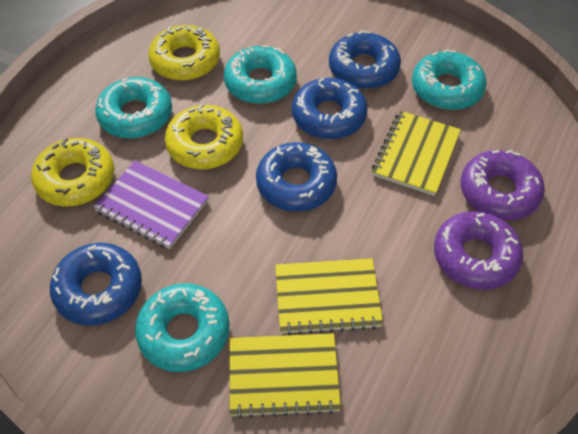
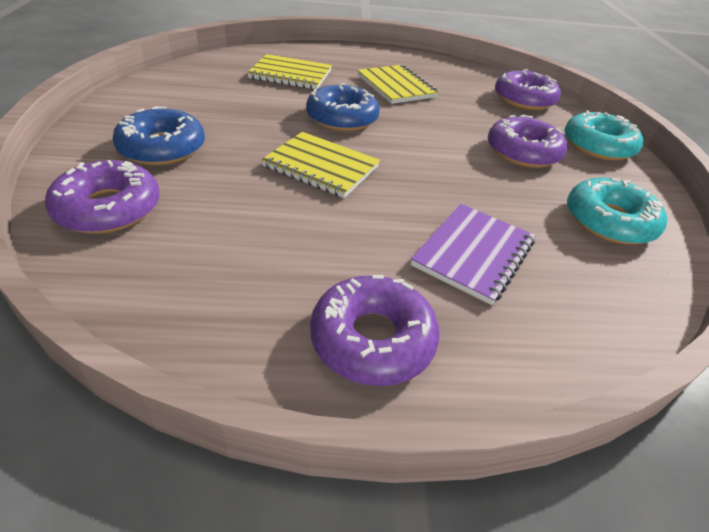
blue donut: [50,243,142,325] [256,142,337,212] [292,78,368,139] [329,30,401,89] = 4 -> [112,106,205,165] [306,83,380,131] = 2
purple donut: [434,211,523,290] [461,150,545,220] = 2 -> [45,160,160,234] [310,275,440,386] [488,114,567,168] [495,69,561,110] = 4
turquoise donut: [95,77,172,138] [135,283,229,372] [224,45,297,104] [412,49,487,110] = 4 -> [564,110,644,161] [567,178,667,245] = 2
yellow donut: [31,138,114,206] [148,25,220,81] [165,104,243,169] = 3 -> none = 0

